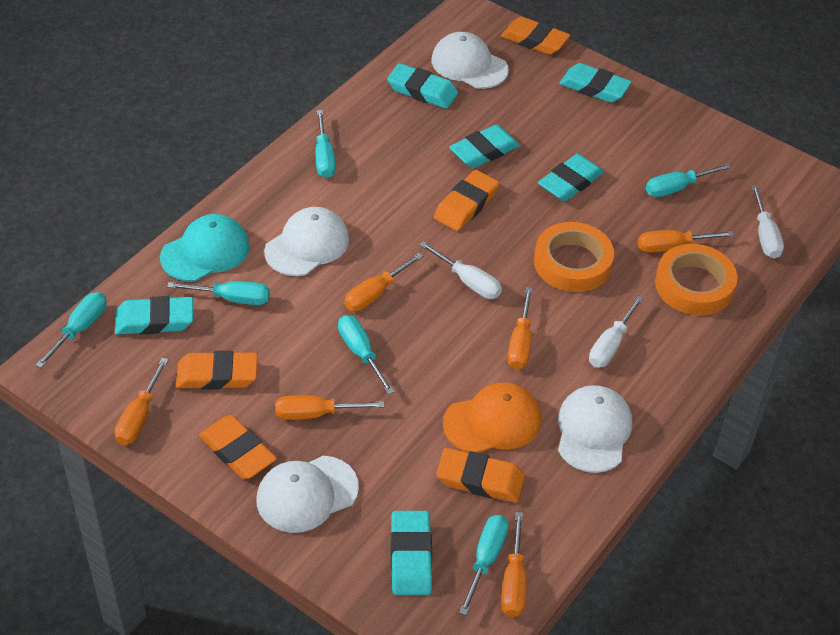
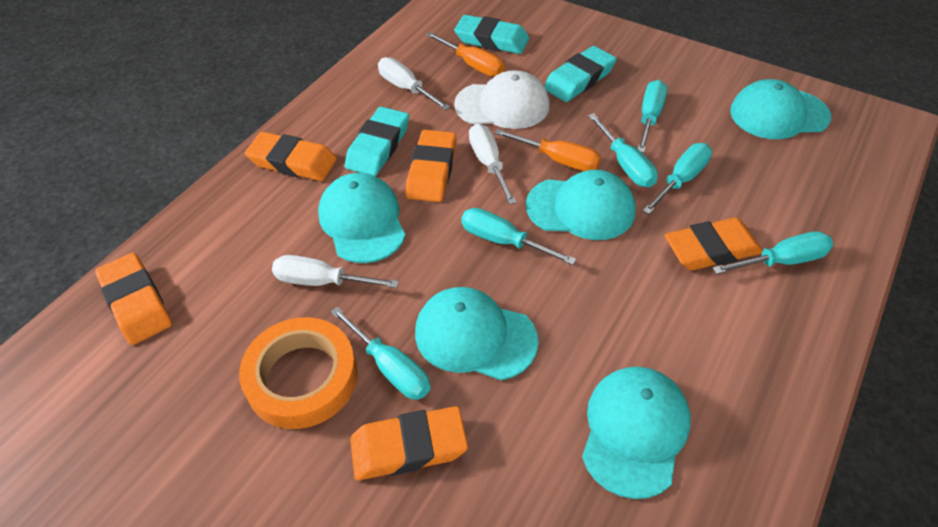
orange cap: [443,382,541,453] = 1 -> none = 0
orange screwdriver: [114,358,169,445] [275,395,385,420] [345,253,424,311] [501,512,526,617] [508,287,533,369] [638,230,734,253] = 6 -> [426,32,504,76] [494,129,601,171] = 2
orange tape: [534,222,614,292] [655,244,738,315] = 2 -> [239,317,358,429] = 1
turquoise cap: [160,214,249,282] = 1 -> [318,173,406,263] [415,287,539,380] [526,170,636,240] [582,367,691,499] [730,79,831,139] = 5
turquoise eraser: [115,296,193,335] [387,63,458,109] [391,511,432,595] [449,124,520,168] [538,154,604,201] [559,63,632,103] = 6 -> [345,107,409,176] [454,15,529,54] [544,46,617,102] = 3
white cap: [256,456,359,533] [264,207,349,276] [431,32,509,89] [558,385,632,473] = 4 -> [454,70,550,129] = 1

